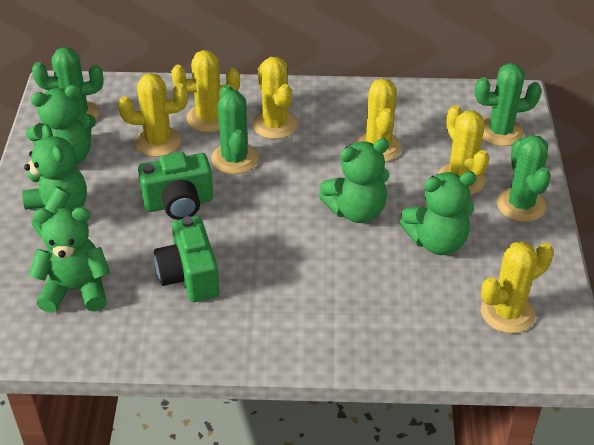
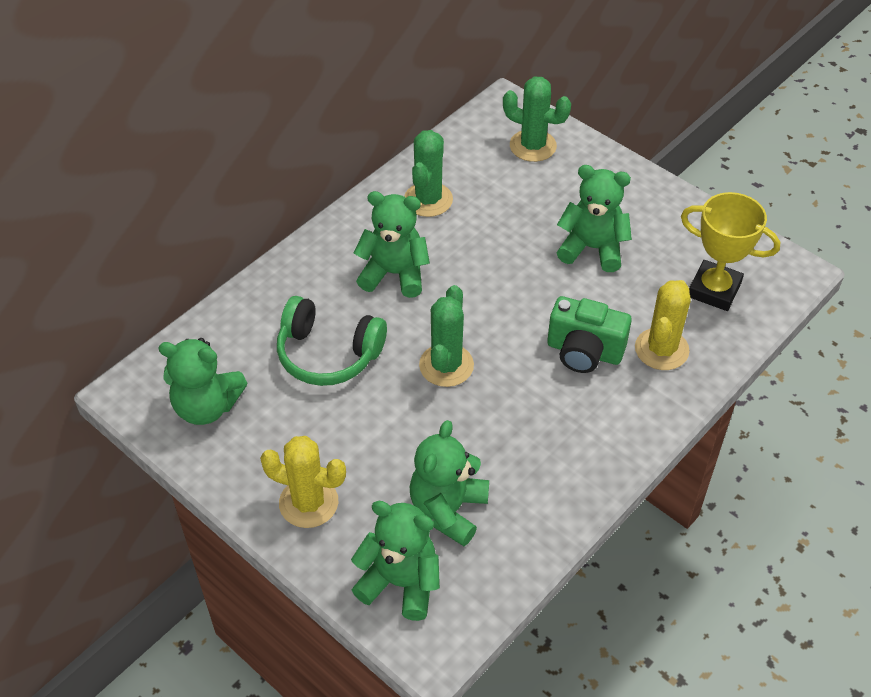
green cactus: [32,47,104,120] [211,84,258,174] [475,63,542,146] [497,135,551,222] = 4 -> [404,130,453,217] [419,285,474,387] [503,77,571,162] = 3
green camera: [138,152,213,220] [154,216,219,302] = 2 -> [547,296,632,373] = 1
green headphones: none = 0 -> [277,296,387,386] = 1
yellow cactus: [118,73,188,157] [171,50,240,132] [252,57,298,139] [356,78,402,162] [438,105,489,195] [481,241,554,333] = 6 -> [260,436,346,528] [635,280,691,370] = 2
yellow trophy: none = 0 -> [681,192,780,311] = 1

